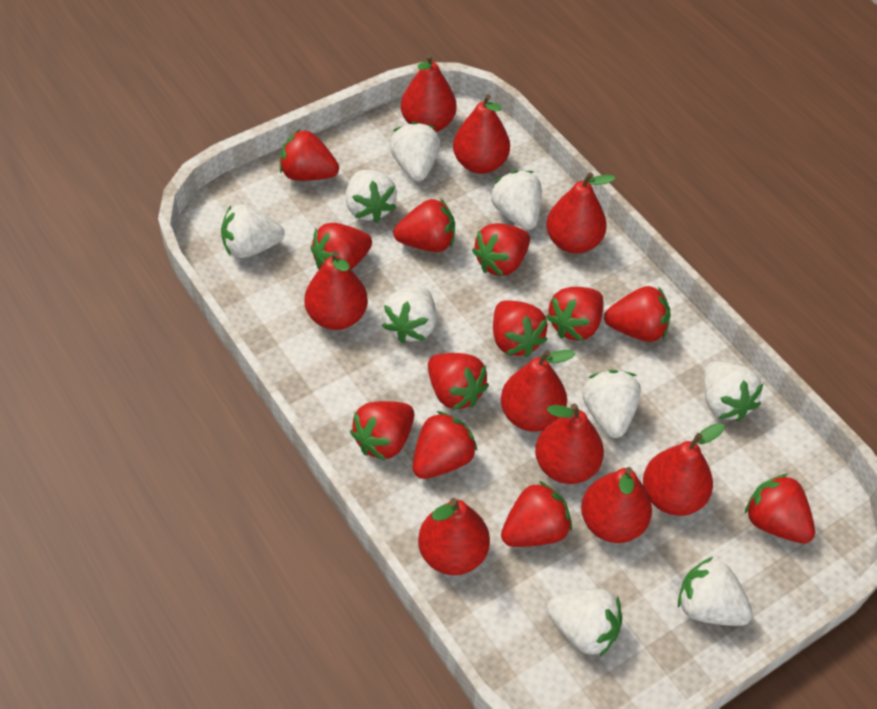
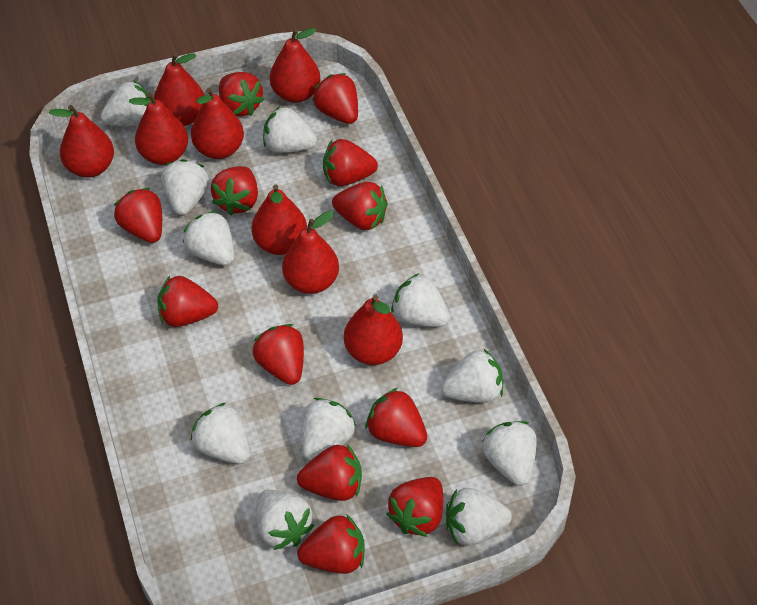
red pear: [304,251,368,330] [401,54,457,132] [418,498,490,575] [453,94,510,174] [501,350,576,432] [535,404,604,484] [546,172,616,253] [581,467,652,543] [643,423,725,516] = 9 -> [49,105,114,178] [129,92,188,165] [154,53,205,126] [191,88,244,159] [252,184,307,255] [270,28,321,103] [282,211,339,294] [344,295,403,365] = 8
white strawberry: [221,204,284,258] [346,170,397,223] [382,286,436,343] [390,122,440,181] [490,170,542,230] [547,589,622,657] [582,370,641,438] [678,557,753,626] [704,361,764,421] = 9 -> [100,80,151,126] [161,159,209,215] [183,211,234,266] [191,403,250,464] [256,490,314,550] [263,106,317,153] [301,398,356,461] [391,273,450,327] [441,349,503,403] [446,488,512,546] [482,421,537,486] = 11

